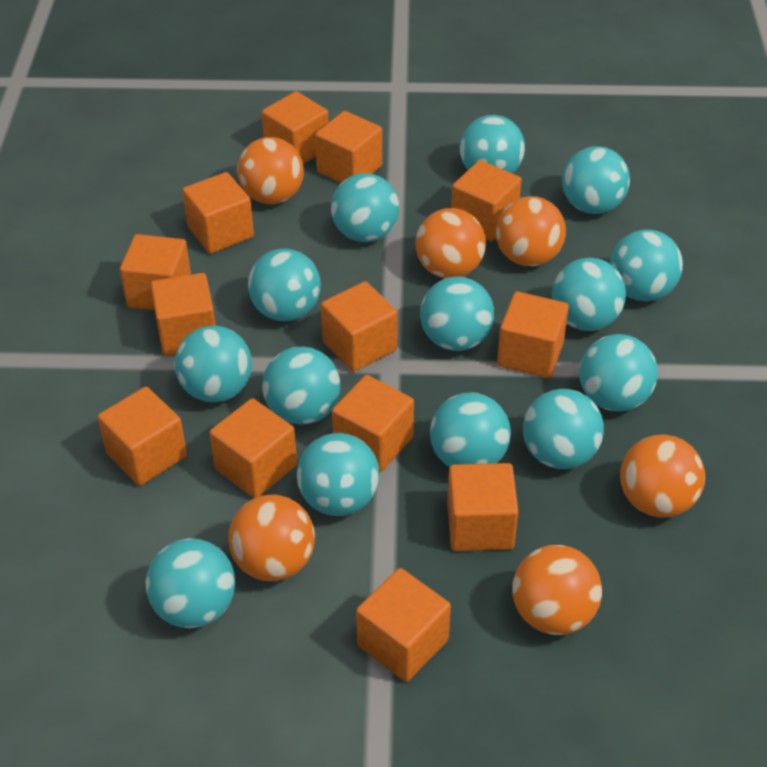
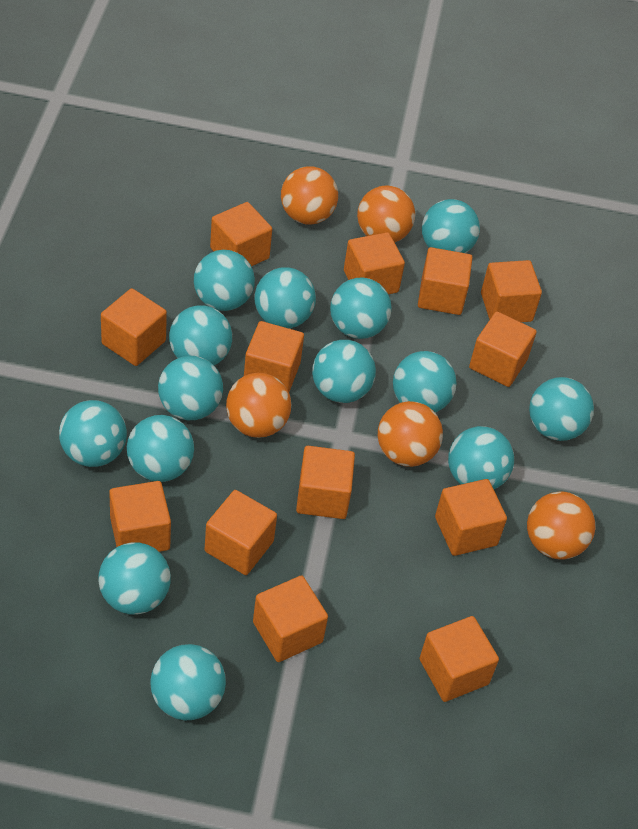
orange ball: [228,495,315,581] [237,137,304,204] [415,208,486,278] [496,196,566,266] [512,545,602,635] [620,434,705,517] = 6 -> [226,373,291,438] [281,166,338,225] [357,185,415,242] [378,401,443,467] [527,492,595,560] = 5

